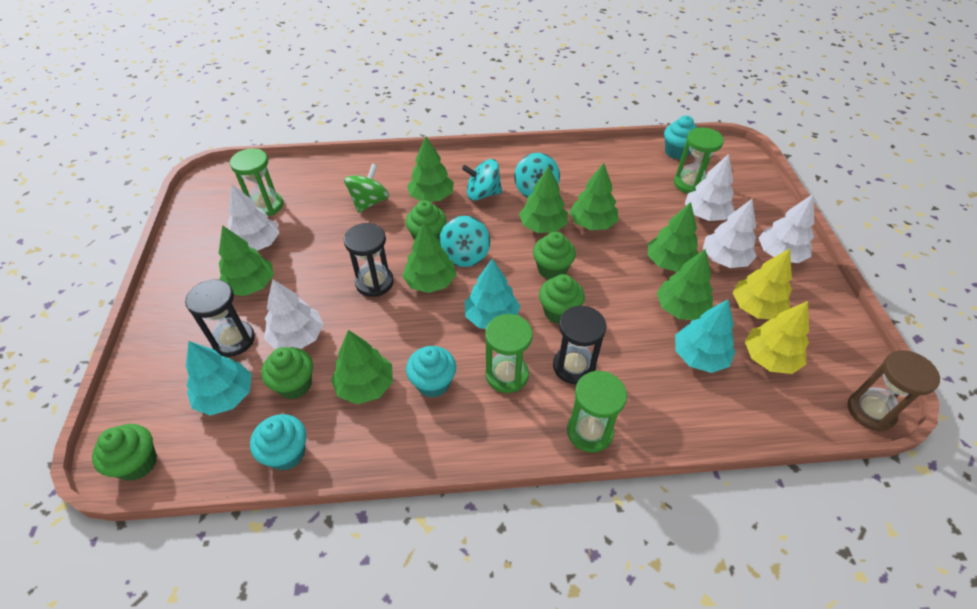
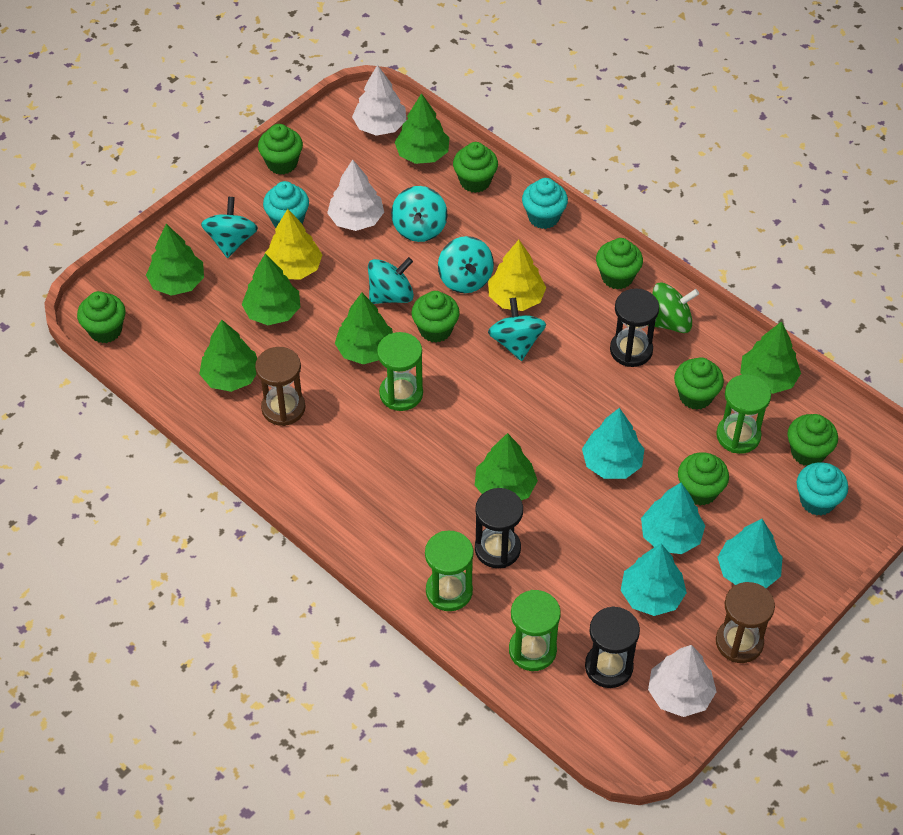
brown hourglass: [848,350,940,431] = 1 -> [255,347,305,426] [716,582,775,663] = 2
green cupcake: [92,424,157,481] [261,347,313,399] [406,200,446,240] [533,232,576,279] [539,274,585,324] = 5 -> [77,291,126,343] [258,124,303,175] [412,291,460,343] [453,142,498,193] [596,238,643,290] [674,357,724,410] [678,453,729,506] [787,414,838,466] = 8
green tree: [219,225,274,296] [331,330,393,404] [402,222,456,293] [407,136,454,202] [519,166,568,233] [569,163,619,230] [648,202,699,272] [657,249,713,320] = 8 -> [146,224,204,296] [199,320,257,392] [241,253,300,325] [335,293,393,364] [394,93,449,164] [475,433,538,501] [740,321,801,394] = 7
turquoise spinning top: [439,216,490,267] [462,159,502,201] [514,153,560,197] = 3 -> [201,197,258,258] [368,257,414,304] [391,186,447,242] [438,236,494,293] [488,298,546,361] = 5
turquoise tree: [186,341,252,416] [464,258,520,329] [675,299,736,373] = 3 -> [582,408,644,479] [621,544,687,616] [641,483,705,554] [717,519,783,588] = 4
white tree: [227,184,279,251] [264,280,324,350] [685,154,735,221] [703,199,757,268] [759,194,814,263] = 5 -> [327,159,384,231] [352,65,406,136] [648,645,717,717] = 3

